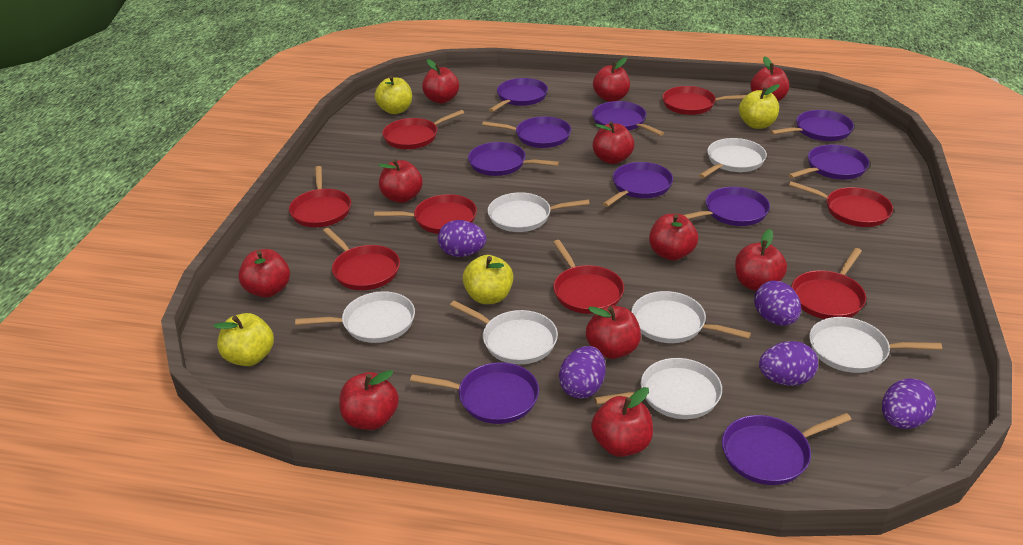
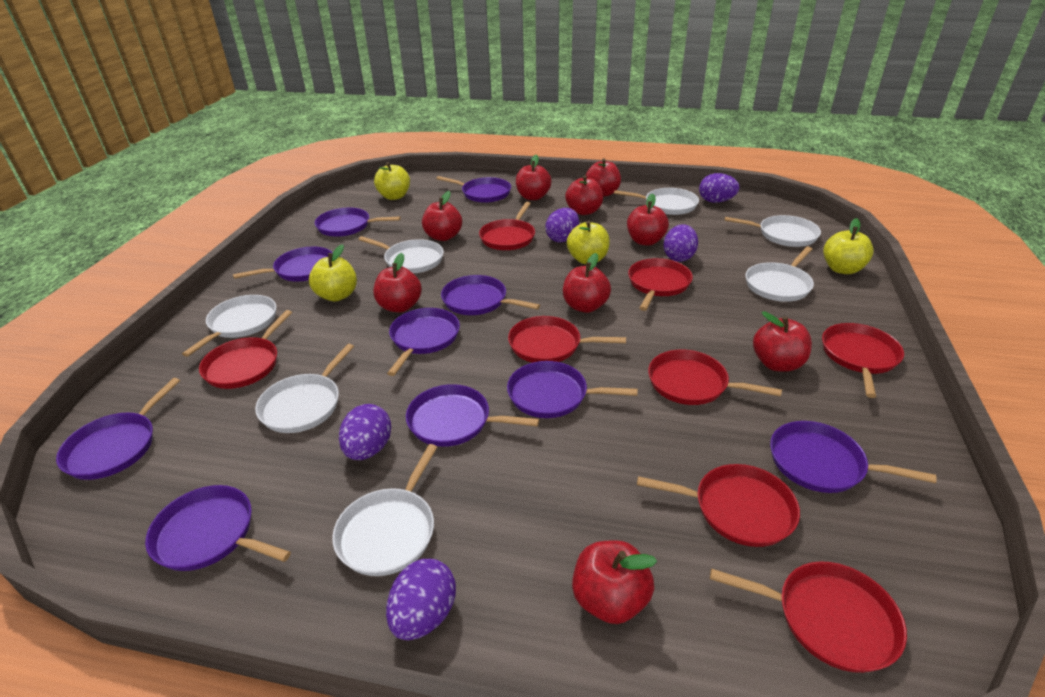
red apple: [238,249,290,298] [339,370,399,430] [378,159,423,203] [422,59,459,103] [586,305,641,359] [591,387,653,457] [593,58,630,102] [593,122,634,164] [649,214,698,261] [735,229,787,291] [750,57,789,101] = 11 -> [373,253,422,312] [422,191,462,241] [516,155,551,200] [563,253,611,313] [565,175,603,215] [572,540,657,624] [586,158,621,197] [627,194,669,246] [753,311,812,372] = 9

